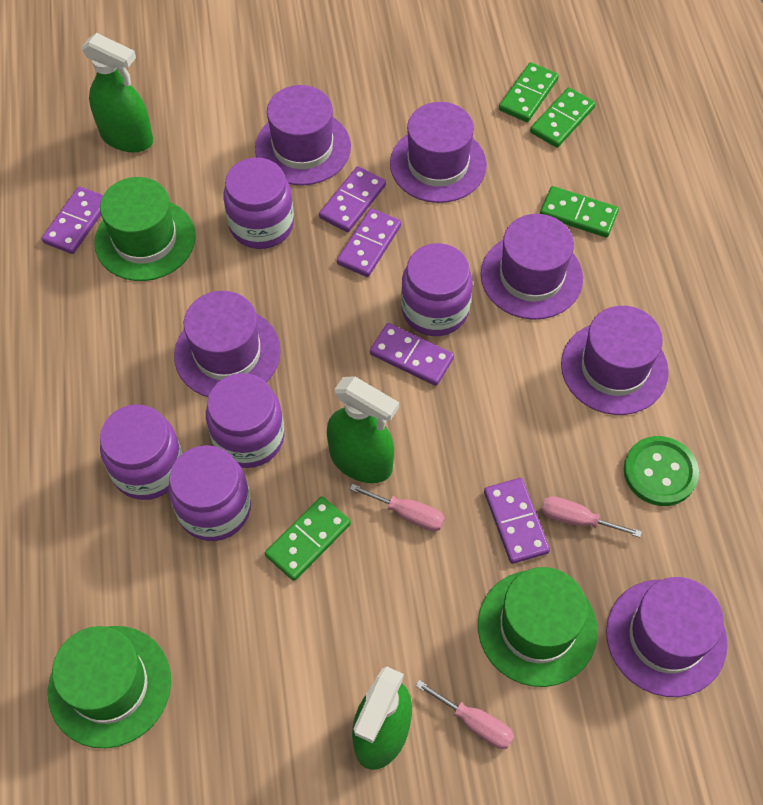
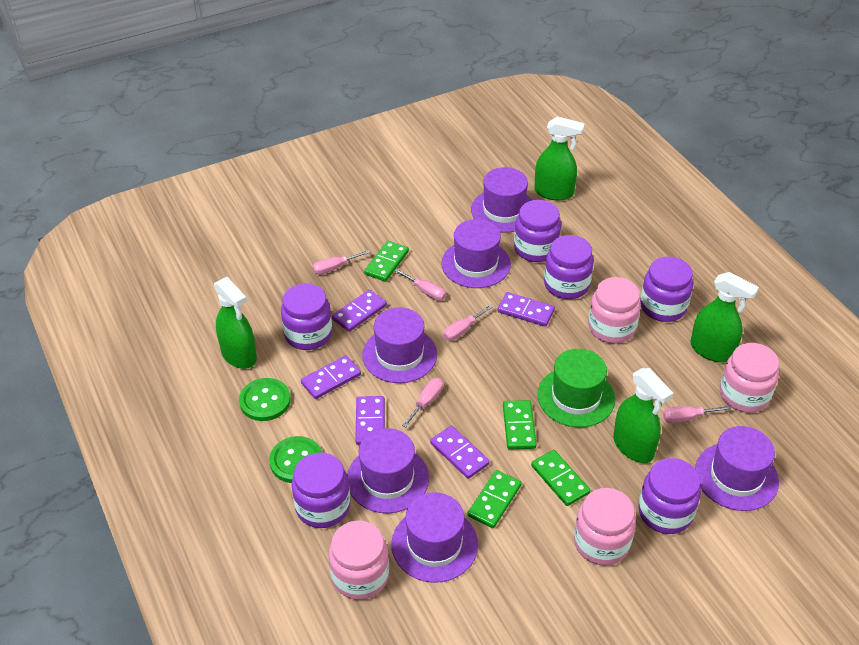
green button: [624,436,699,506] = 1 -> [239,378,291,421] [269,436,322,483] = 2
green hat: [48,626,171,748] [94,177,196,281] [478,567,598,687] = 3 -> [537,349,615,427] = 1
green spray bottle: [81,33,153,153] [327,376,399,483] [352,667,412,770] = 3 -> [214,277,257,369] [534,116,585,201] [613,368,674,463] [690,272,759,362] = 4
pink jar: none = 0 -> [329,521,389,600] [574,488,636,565] [588,277,641,344] [720,343,779,413] = 4
pink screwdriver: [350,484,445,532] [415,680,514,749] [541,496,642,537] = 3 -> [312,250,370,275] [394,269,446,301] [402,378,443,427] [443,304,494,341] [663,406,731,423] = 5
purple jar: [100,404,182,500] [168,445,251,541] [206,373,284,468] [223,157,294,249] [401,243,473,336] = 5 -> [281,283,332,350] [292,452,350,528] [514,200,561,262] [544,235,594,299] [638,458,701,534] [640,257,693,322] = 6

